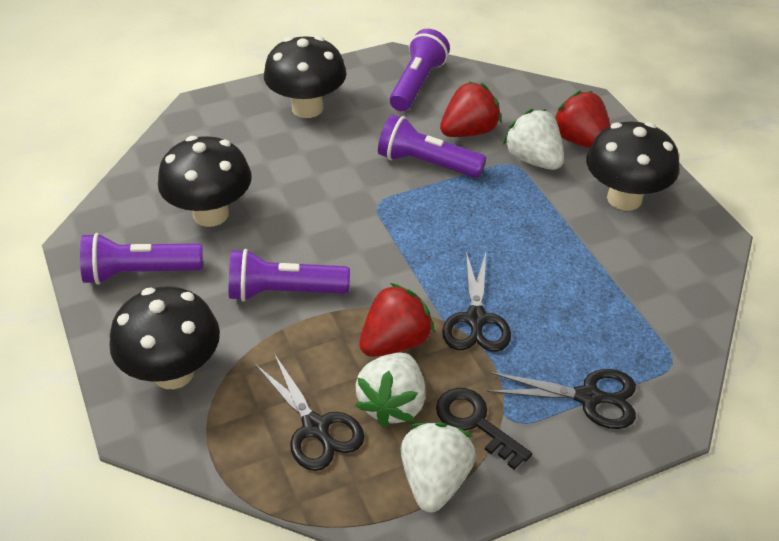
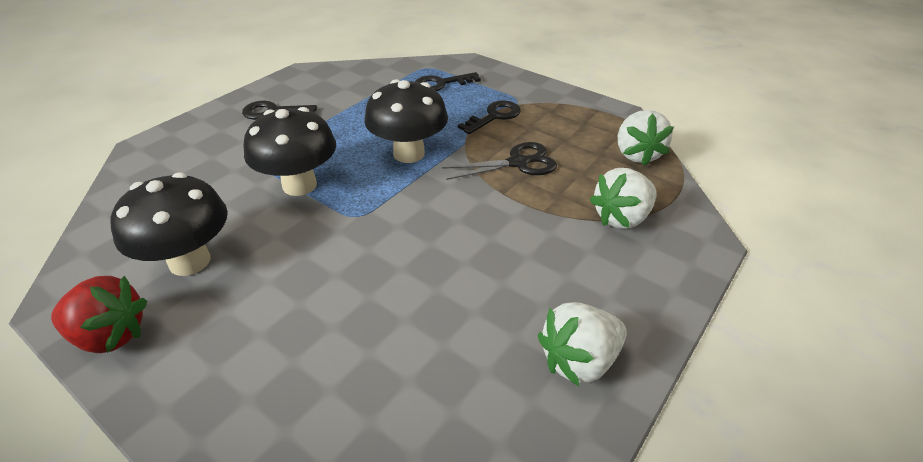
black key: [436,388,532,470] = 1 -> [242,101,317,120] [415,72,481,91] [458,100,521,134] = 3
black mushroom: [109,286,220,389] [158,136,252,227] [264,36,346,118] [587,121,679,211] = 4 -> [110,172,228,276] [243,107,336,196] [365,79,448,163] = 3
black scissors: [255,353,365,471] [442,252,511,352] [487,369,636,429] = 3 -> [442,142,557,180] = 1
purple flashlight: [80,233,203,285] [229,249,350,301] [378,114,486,178] [390,29,450,111] = 4 -> none = 0
red strawberry: [359,283,435,357] [440,81,502,137] [554,91,611,148] = 3 -> [51,276,147,353] = 1

